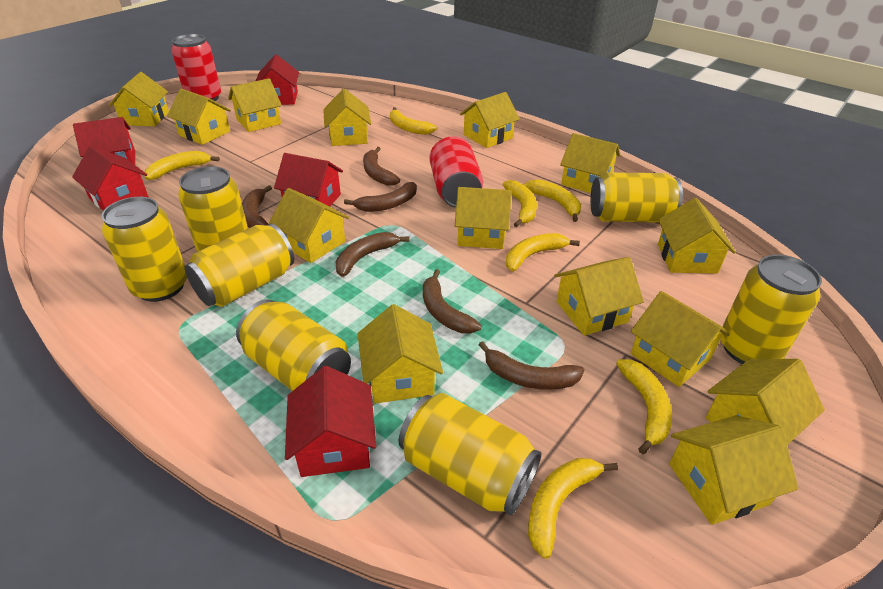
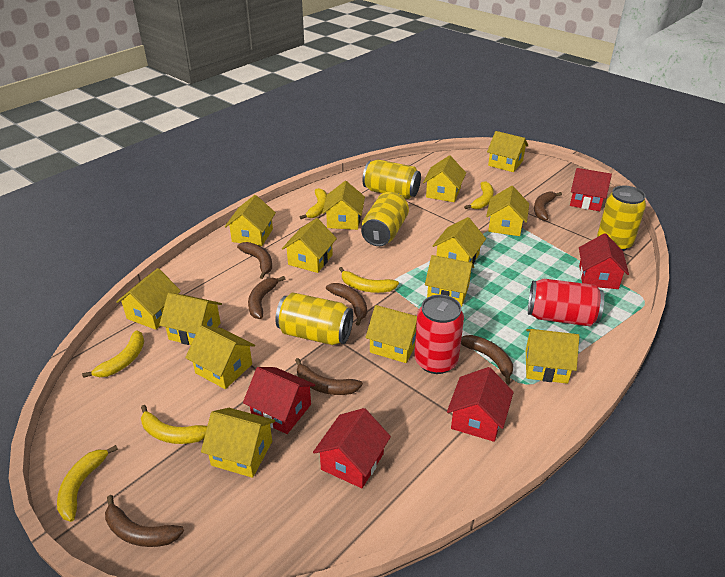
brown banana: [242,185,272,228] [336,232,409,277] [344,182,417,212] [363,147,400,186] [423,269,481,333] [479,341,584,390] = 6 -> [105,495,184,547] [237,242,272,279] [248,276,285,319] [295,358,363,395] [326,283,367,326] [461,335,513,384] [534,192,562,221] = 7
yellow banana: [145,151,220,180] [390,107,437,135] [502,180,537,227] [506,233,580,271] [524,179,581,222] [528,458,618,559] [616,359,672,454] = 7 -> [57,445,118,522] [82,330,144,378] [141,405,207,444] [300,188,327,219] [339,267,399,293] [464,181,494,209] = 6
yellow can: [102,197,187,302] [178,166,248,252] [185,224,294,307] [236,299,351,391] [399,393,541,515] [590,172,683,222] [721,255,822,364] = 7 -> [275,293,353,345] [361,192,409,246] [362,159,421,199] [597,186,646,251] = 4

